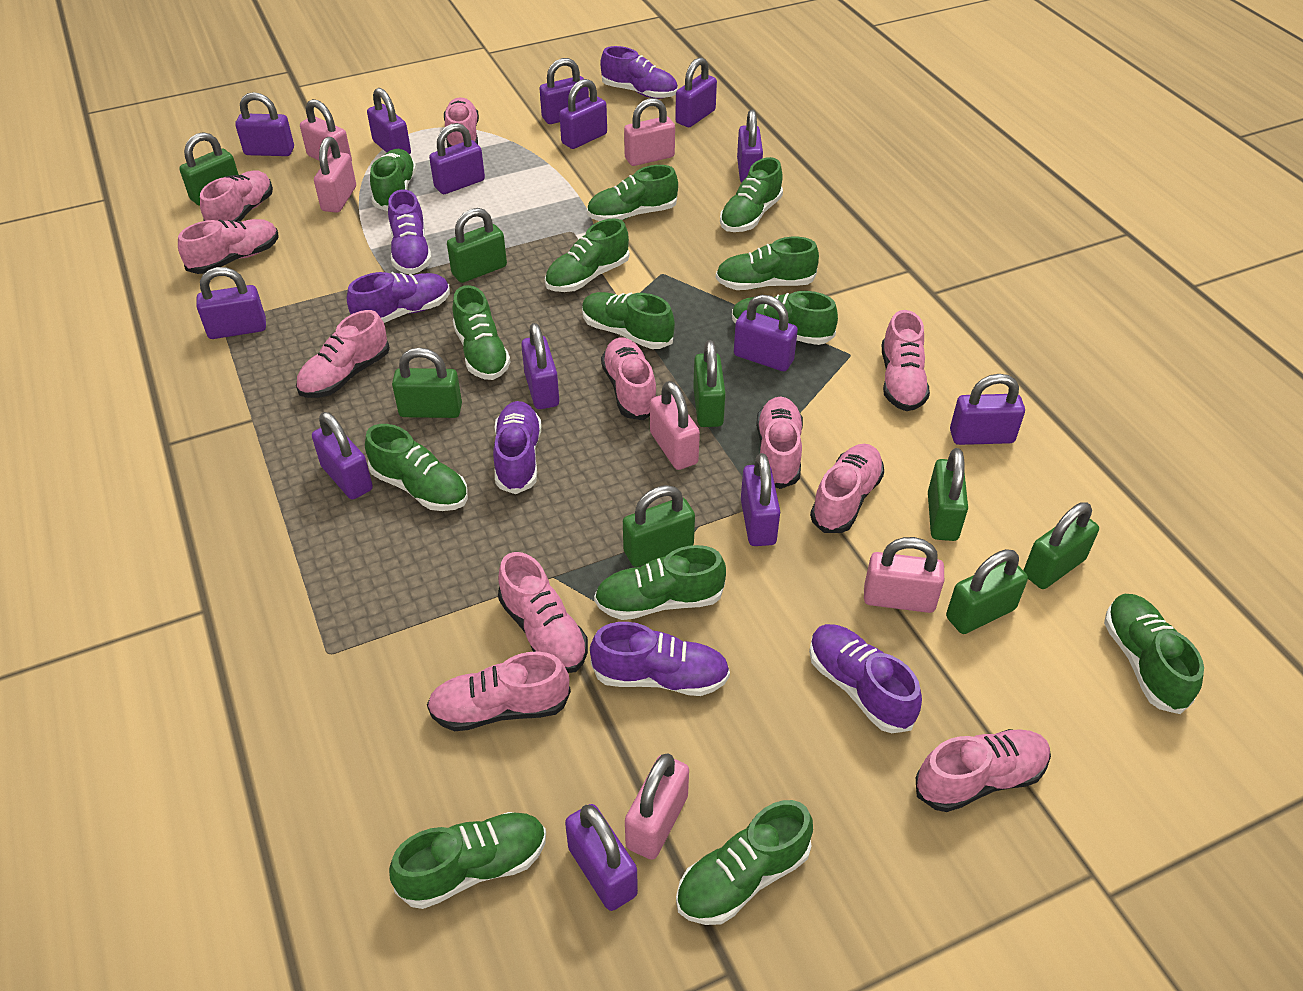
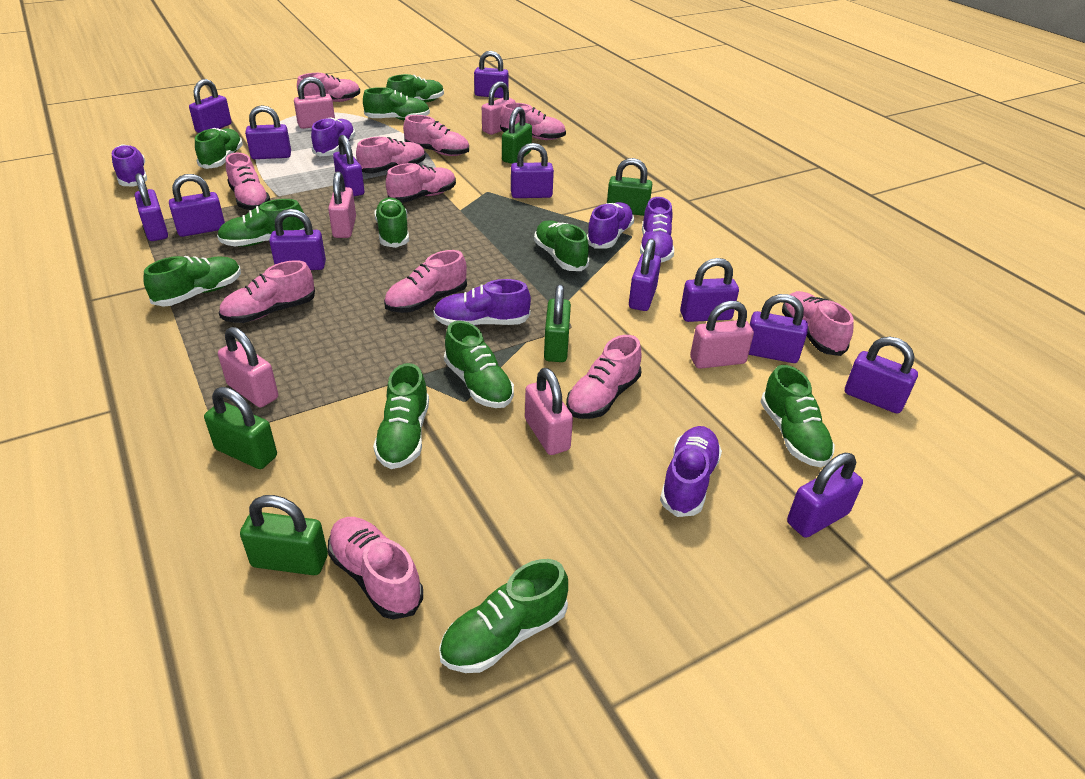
green padlock: [179,132,239,206] [392,348,462,418] [447,208,507,283] [623,485,695,567] [693,340,726,427] [928,448,968,541] [946,549,1028,634] [1023,502,1099,589] = 8 -> [204,387,277,469] [240,495,328,575] [502,107,532,164] [544,284,571,362] [607,158,652,216] = 5
green shoe: [365,424,468,511] [370,149,417,211] [389,812,546,909] [453,285,510,380] [545,218,630,292] [582,292,675,349] [587,165,678,221] [594,545,726,620] [676,800,813,925] [716,237,819,290] [720,157,783,232] [732,291,838,345] [1104,594,1204,714] = 13 -> [143,256,241,307] [195,128,243,169] [217,199,305,247] [363,87,430,120] [373,363,429,469] [374,197,409,248] [386,74,444,103] [439,559,568,673] [444,321,514,408] [534,220,589,271] [761,365,835,467] = 11
purple padlock: [197,267,266,339] [235,92,294,156] [312,412,373,499] [367,88,411,155] [429,123,485,194] [521,323,559,409] [540,58,589,124] [559,79,607,149] [565,804,638,911] [675,57,717,127] [734,295,798,371] [737,110,763,183] [741,453,780,546] [950,374,1025,445] = 14 -> [135,173,168,241] [169,174,225,237] [189,79,232,133] [245,105,291,159] [269,209,326,270] [333,135,365,196] [474,51,508,98] [511,143,554,198] [629,239,661,311] [680,258,739,322] [748,294,808,363] [787,453,863,538] [845,337,918,414] = 13

